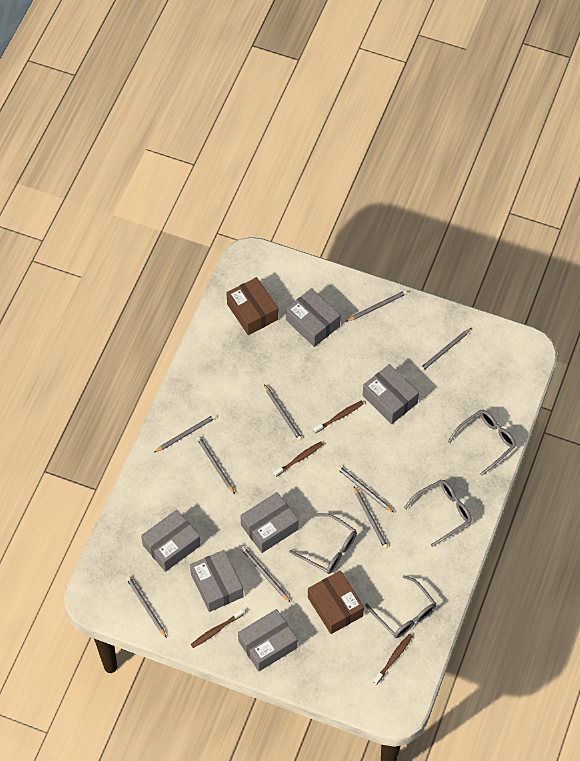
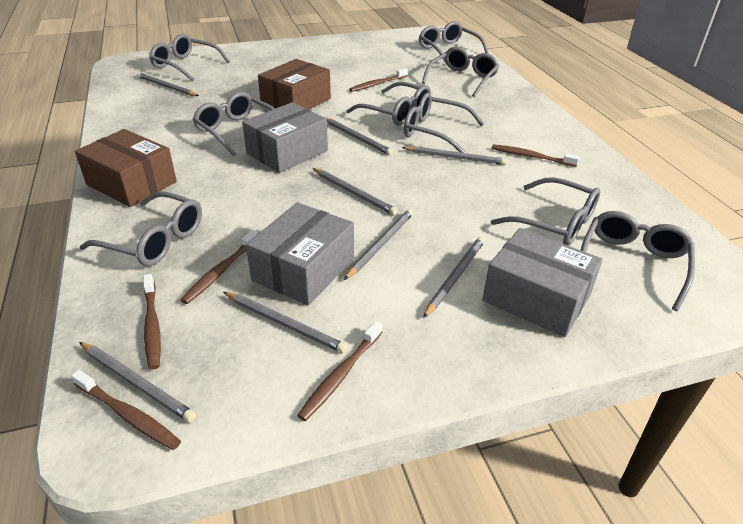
brown toothbrush: [191,609,244,648] [273,441,323,477] [313,400,364,433] [373,634,413,684] = 4 -> [71,370,181,450] [143,274,161,369] [181,230,258,304] [297,321,382,421] [349,68,408,92] [492,144,580,167] = 6
grey box: [141,510,201,572] [190,550,244,612] [238,609,298,671] [240,492,298,553] [286,288,340,347] [363,364,419,424] = 6 -> [242,102,328,173] [246,202,354,305] [482,228,603,337] = 3
grey glasses: [289,513,357,574] [365,575,436,638] [404,479,472,547] [448,410,516,476] = 4 -> [80,191,202,266] [149,34,230,81] [193,92,275,156] [346,82,431,126] [404,93,484,153] [419,21,489,65] [422,47,499,97] [491,177,601,246] [581,211,695,311] = 9
grey pencil: [126,576,167,638] [154,414,216,452] [197,436,235,494] [241,547,291,603] [264,384,302,441] [337,466,393,512] [346,290,407,322] [354,486,388,549] [420,328,471,371] = 9 -> [79,342,196,422] [137,73,199,96] [223,292,347,353] [312,168,398,215] [326,118,393,156] [344,209,413,280] [402,146,507,165] [423,237,485,318] = 8

